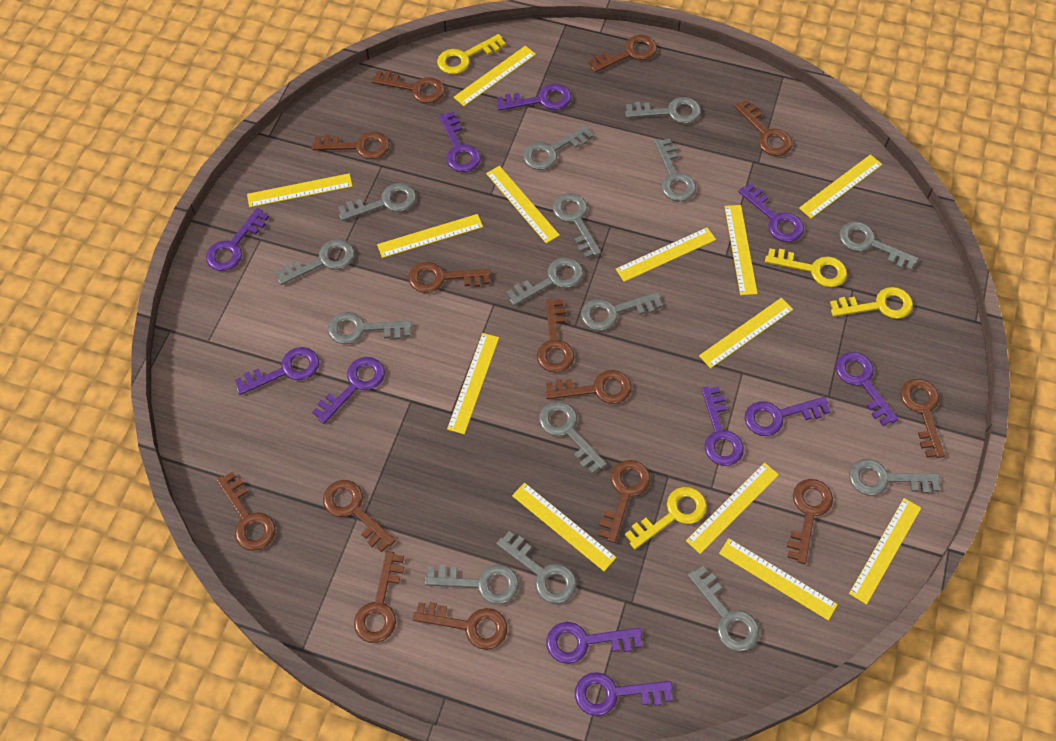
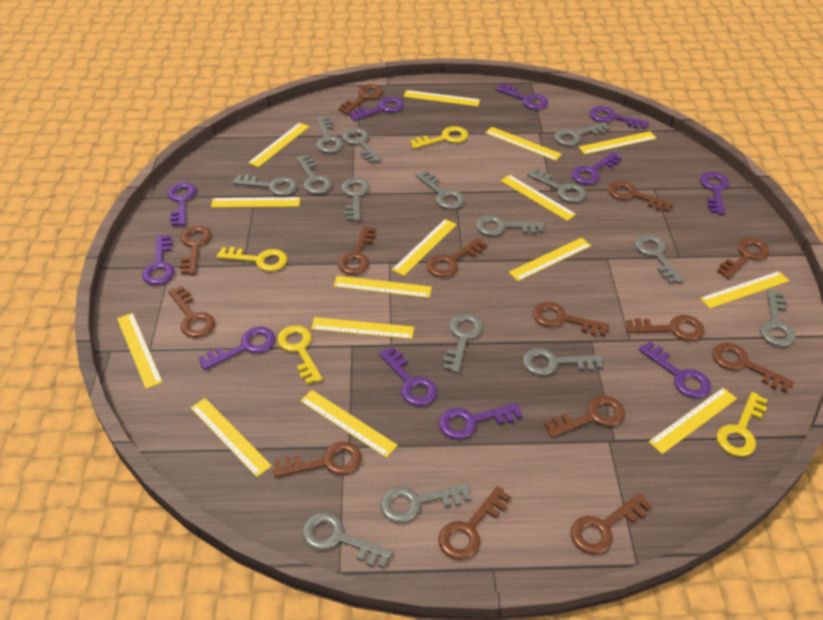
yellow ruler: [247,173,353,207] [377,214,483,258] [447,333,499,434] [454,46,536,106] [486,166,560,243] [512,483,616,571] [616,227,716,282] [686,462,779,554] [699,298,793,368] [719,538,838,621] [724,205,758,295] [799,154,882,218] [849,498,921,605] = 13 -> [117,313,163,389] [190,398,272,477] [211,197,300,208] [248,122,309,167] [300,390,398,458] [311,317,414,339] [333,276,432,298] [392,219,457,276] [403,90,480,107] [485,127,562,161] [500,175,576,221] [509,237,591,281] [579,131,657,154] [649,388,737,454] [700,271,789,309] = 15

